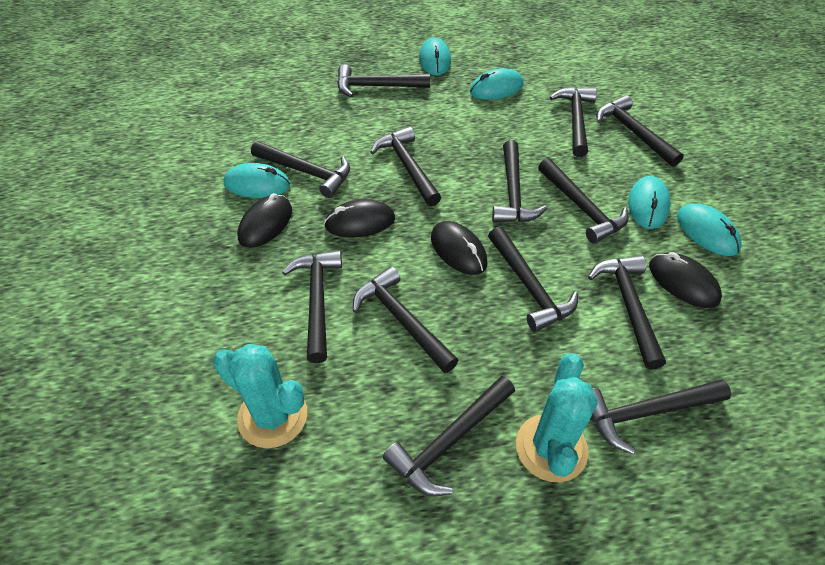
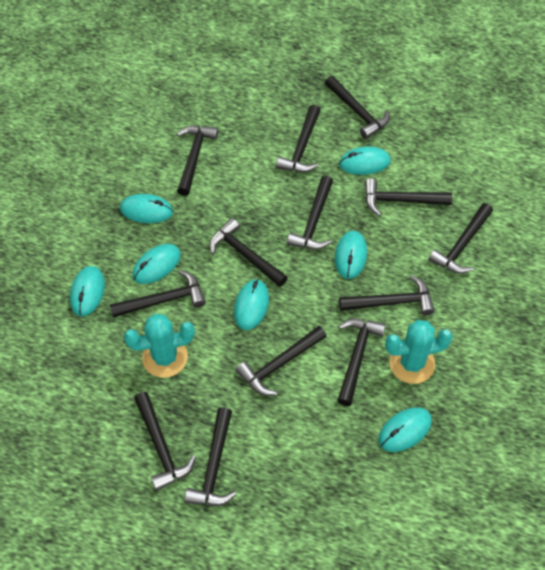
black mouse: [238,193,292,248] [324,199,395,237] [431,221,487,275] [649,252,722,308] = 4 -> none = 0
turquoise mouse: [224,163,290,198] [419,37,451,76] [470,68,524,100] [628,176,670,229] [677,203,742,256] = 5 -> [70,266,105,316] [120,194,173,223] [133,244,181,284] [234,279,269,330] [335,231,367,279] [339,146,391,175] [379,407,432,452] = 7

